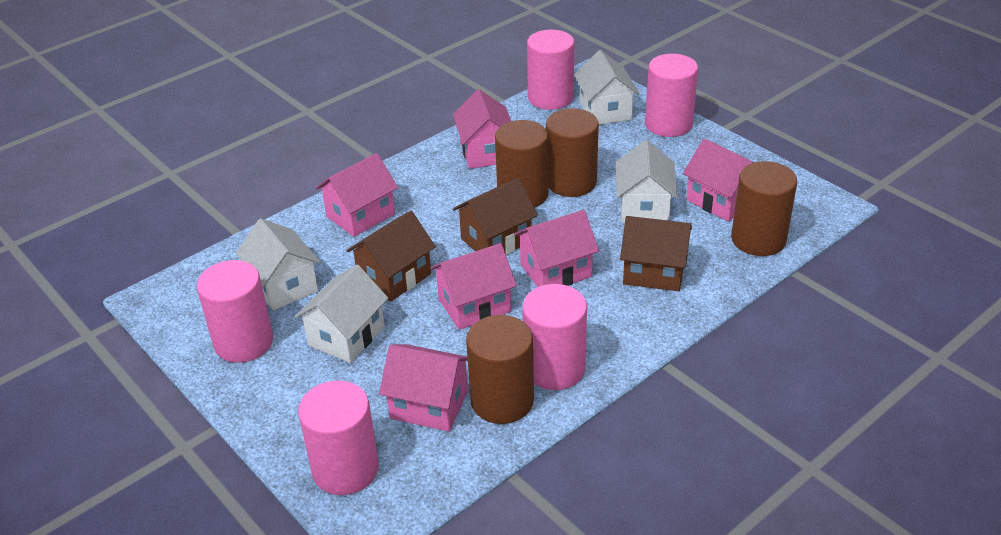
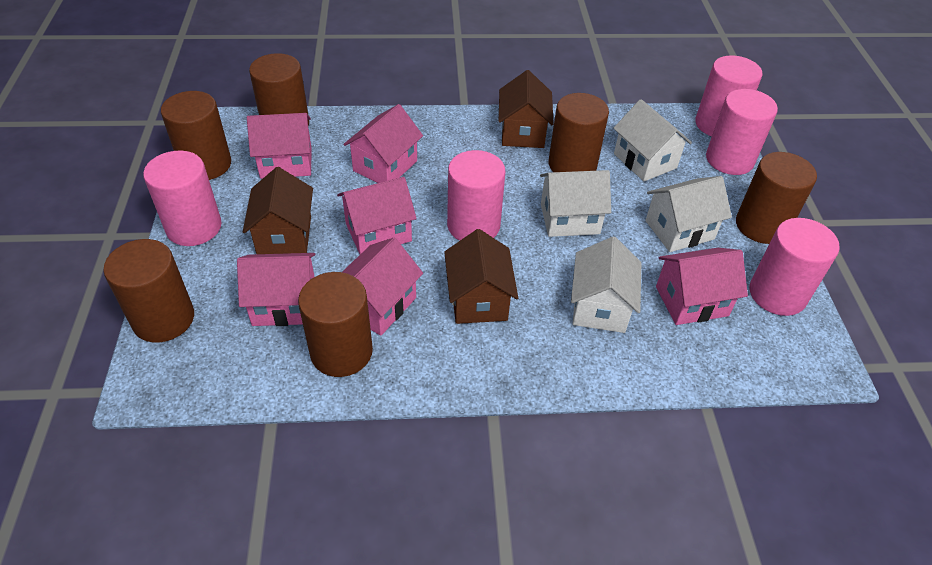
brown cylinder: [466,315,534,424] [495,120,549,208] [546,108,599,197] [731,161,797,256] = 4 -> [103,239,194,343] [161,91,231,180] [249,53,309,126] [298,272,373,377] [548,93,609,172] [736,152,817,244] = 6

